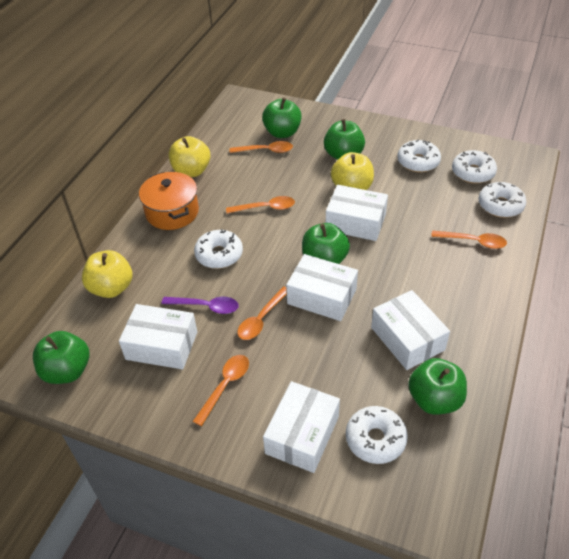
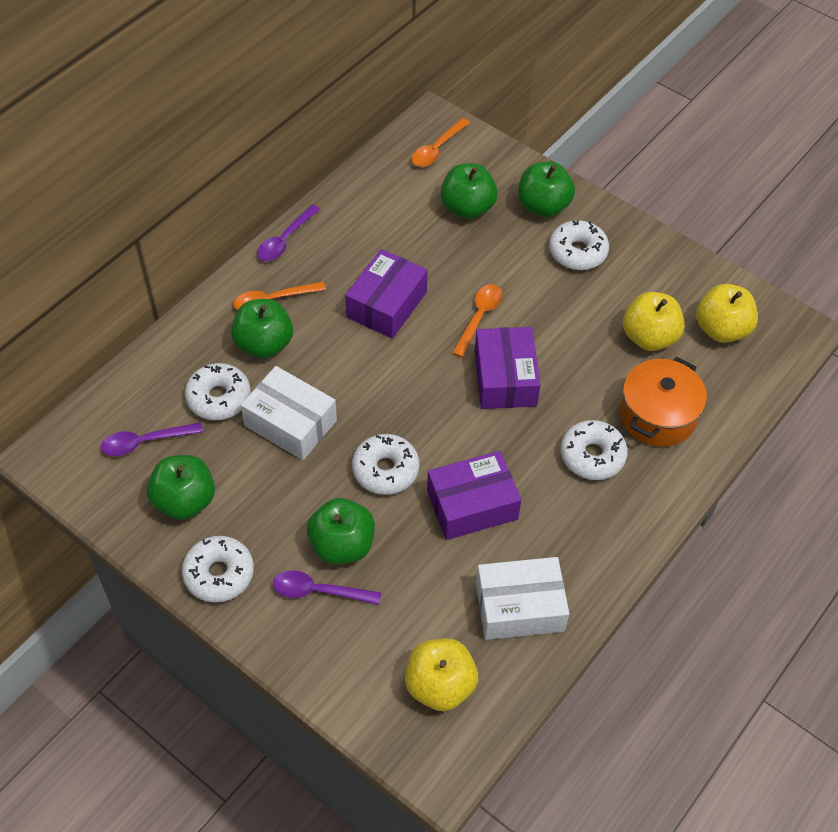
orange spoon: [193,355,249,426] [226,196,295,214] [230,141,293,153] [237,286,287,340] [431,230,507,249] = 5 -> [234,281,326,310] [412,118,470,167] [452,284,503,357] = 3
purple box: none = 0 -> [345,249,428,339] [427,451,521,540] [475,327,541,409] = 3
purple spoon: [162,297,239,314] = 1 -> [101,422,203,456] [257,204,320,261] [273,570,381,605] = 3
white box: [119,304,197,369] [263,381,340,473] [286,254,358,321] [326,185,388,241] [371,290,450,370] = 5 -> [241,366,337,460] [476,557,569,640] = 2

